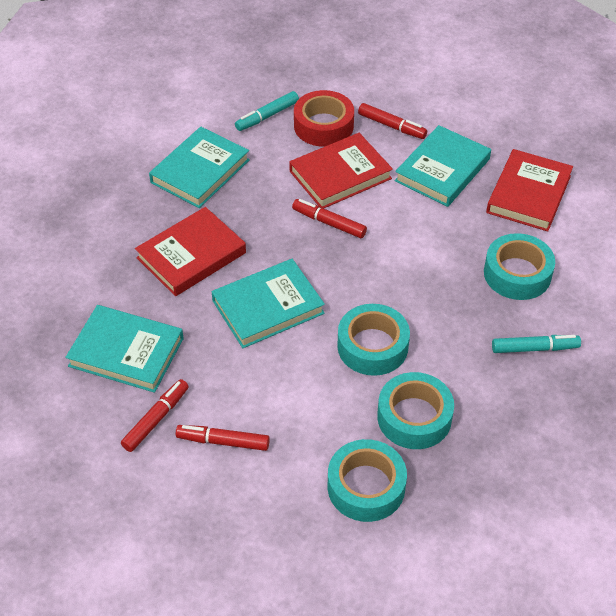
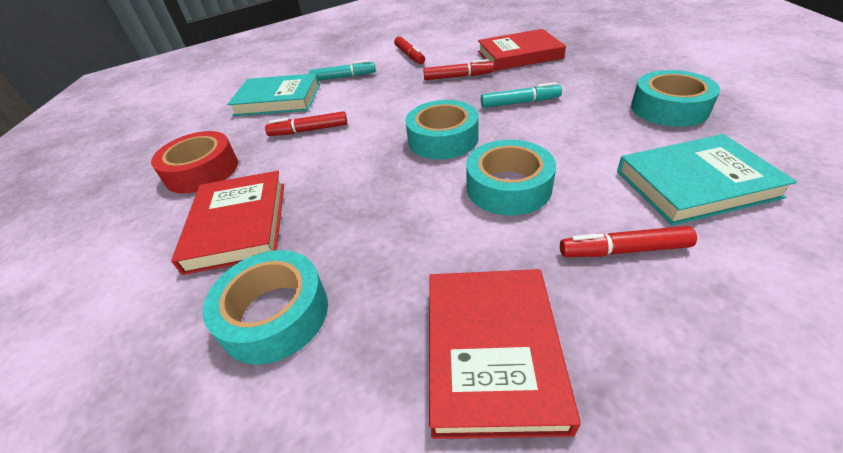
turquoise book: [65,305,184,393] [149,127,250,208] [212,259,325,348] [395,125,491,207] = 4 -> [227,73,320,116] [617,134,797,225] = 2

